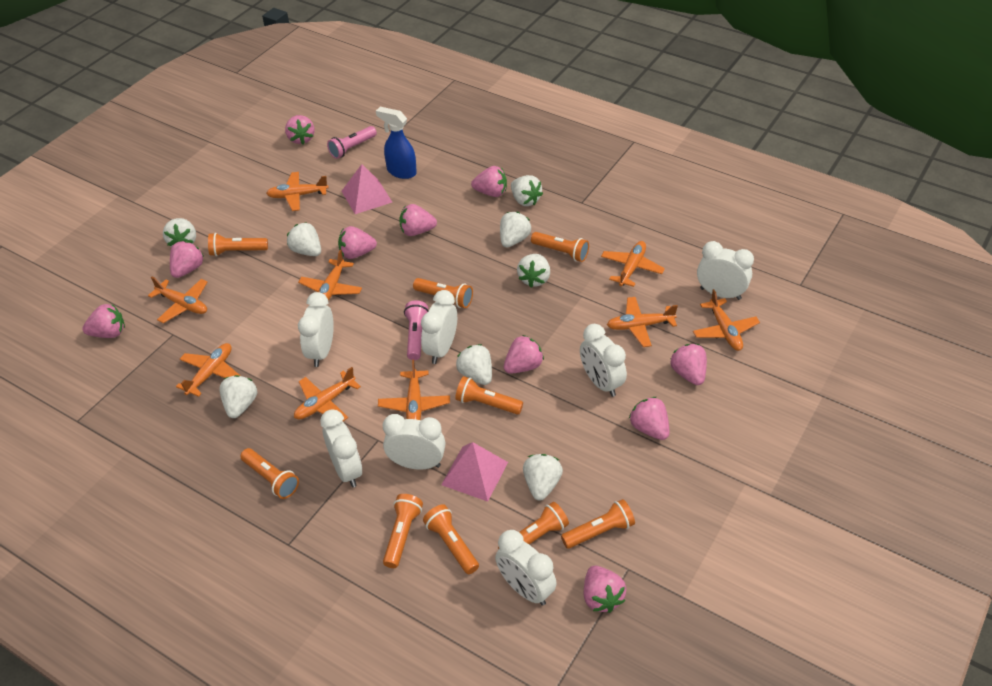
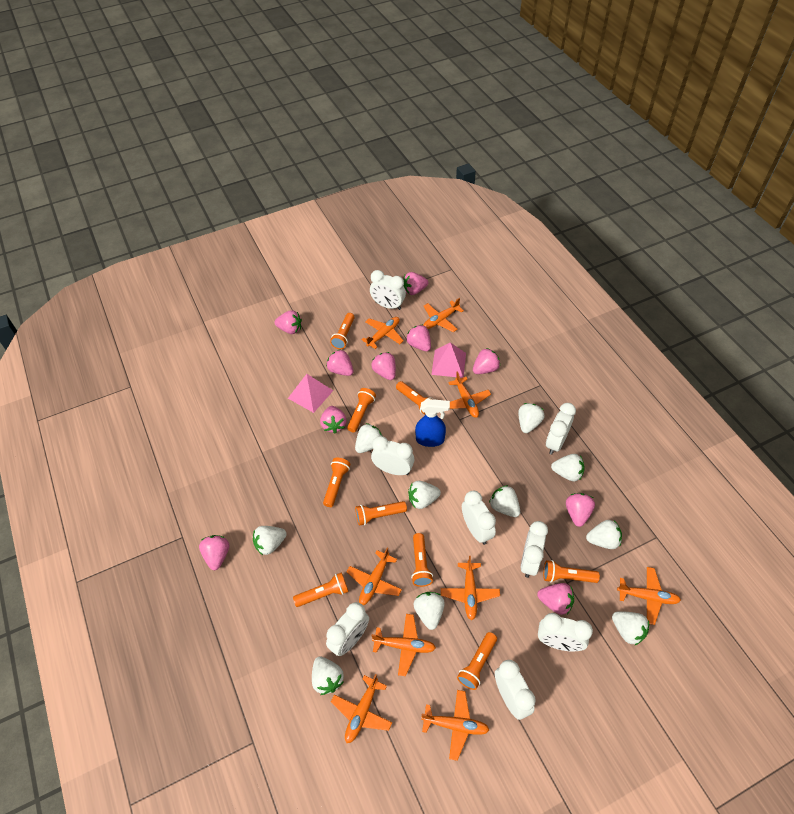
pink flashlight: [327,126,377,159] [404,300,428,360] = 2 -> none = 0
white clock: [298,292,334,367] [320,409,362,487] [383,414,446,470] [421,290,457,364] [495,530,557,606] [580,324,627,397] [697,241,754,300] = 7 -> [326,602,369,656] [370,270,406,310] [371,436,414,475] [462,491,496,545] [495,660,536,720] [520,521,548,578] [538,613,593,651] [546,403,576,455] = 8
white strawberry: [163,218,196,247] [219,375,257,418] [287,222,321,256] [456,344,492,385] [500,212,531,247] [511,175,543,206] [517,254,550,287] [523,454,563,501] = 8 -> [253,526,287,555] [312,657,344,695] [355,423,382,453] [408,481,441,509] [413,592,445,630] [489,485,520,517] [518,403,545,433] [551,454,585,481] [586,520,622,549] [612,611,649,646] = 10

